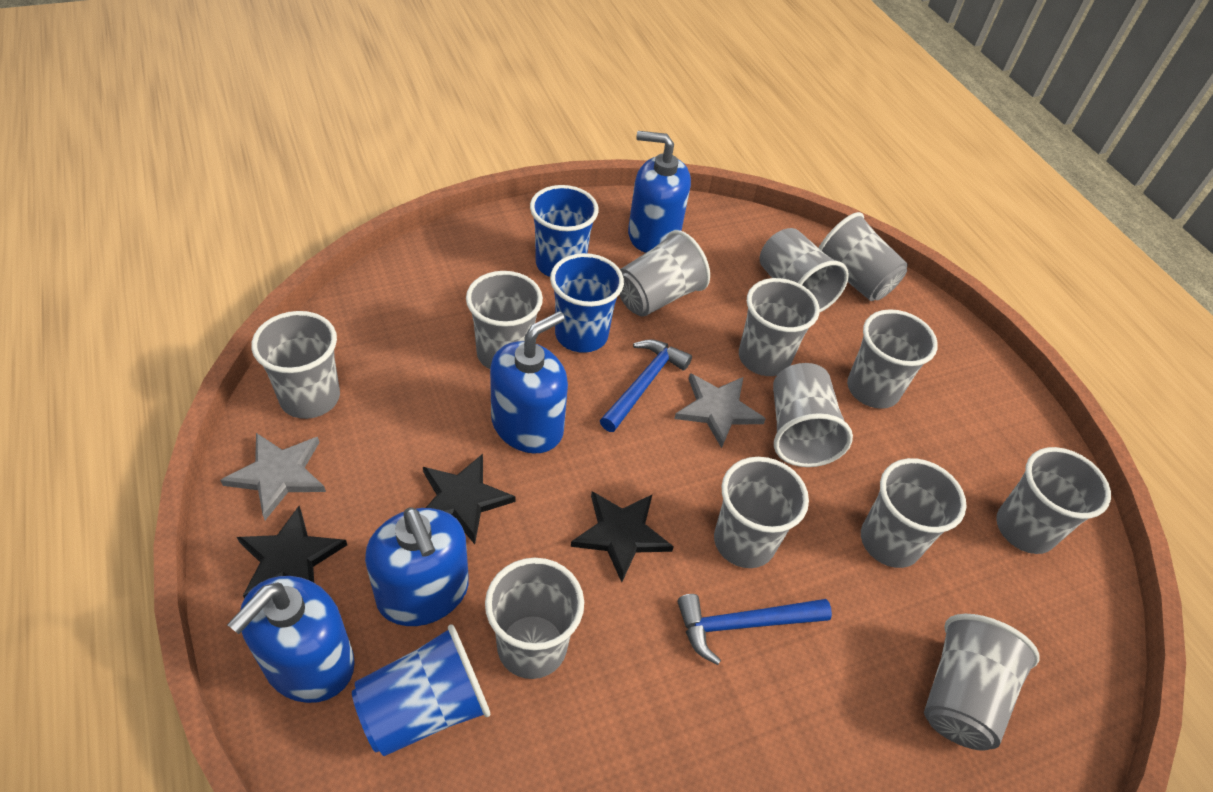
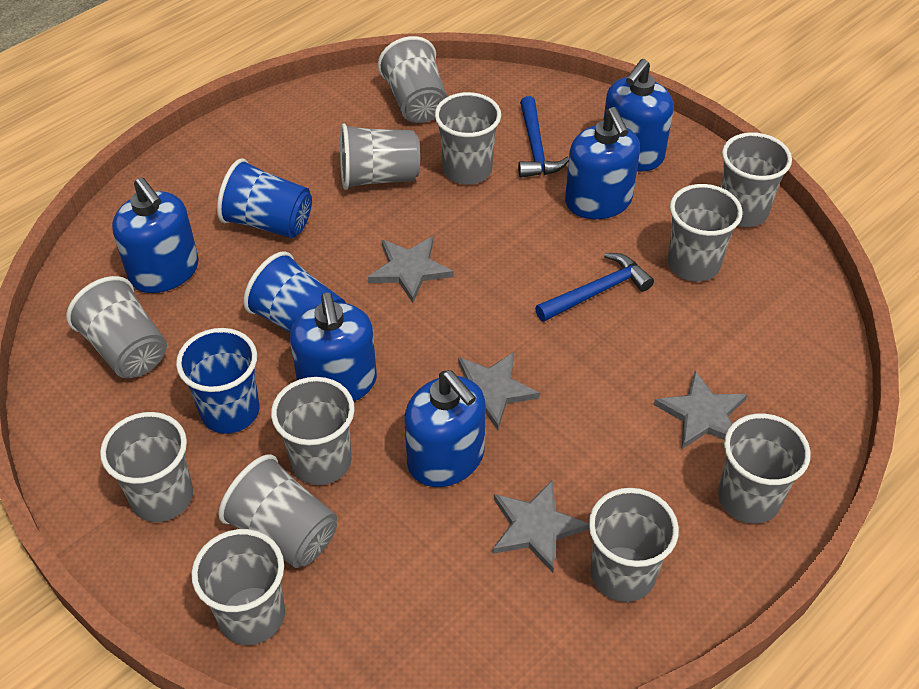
black star: [237,506,347,599] [423,454,516,544] [571,491,674,582] = 3 -> none = 0
blue soap dispenser: [227,576,355,703] [365,507,469,626] [490,311,568,454] [628,131,691,253] = 4 -> [112,177,199,293] [290,292,377,401] [404,370,486,487] [565,107,640,219] [604,59,673,172] = 5
grey cup: [251,311,340,419] [466,271,543,369] [485,558,584,679] [619,230,710,317] [714,457,809,568] [739,278,820,376] [760,228,849,312] [773,363,853,467] [819,212,908,301] [847,309,938,409] [861,458,967,568] [924,614,1040,751] [996,447,1111,554] = 13 -> [66,276,167,378] [100,412,193,522] [191,529,285,645] [218,454,337,568] [271,377,355,485] [340,123,420,190] [378,36,447,123] [435,92,501,184] [589,488,679,602] [667,184,743,281] [718,413,811,524] [721,132,792,227] = 12
grey star: [220,433,326,520] [674,373,766,448] = 2 -> [368,236,453,303] [458,352,540,430] [492,480,589,573] [654,371,747,449] = 4

